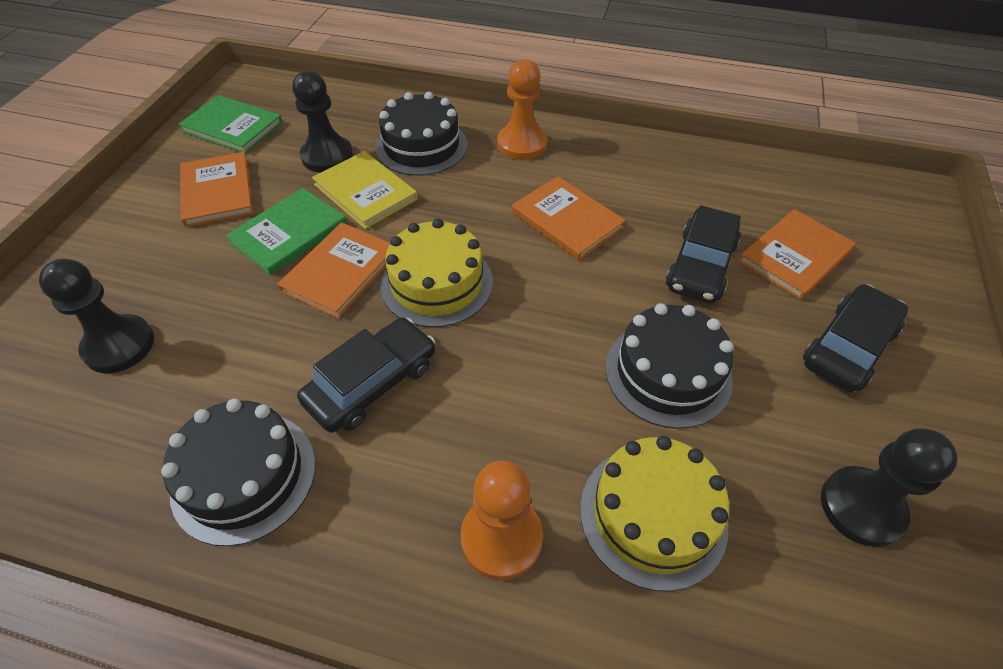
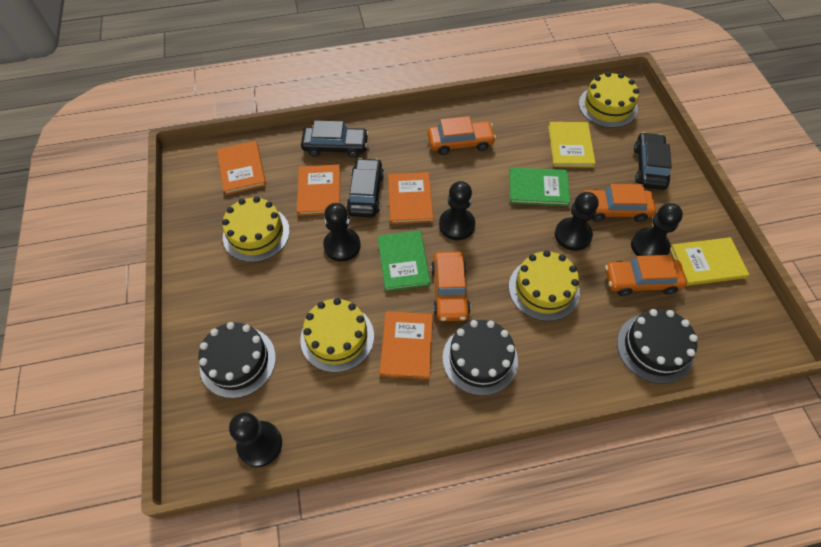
black pawn: [39,259,154,373] [292,71,353,173] [821,428,958,547] = 3 -> [229,412,282,467] [323,203,361,262] [439,181,475,240] [555,192,599,251] [631,203,683,256] = 5
orange car: none = 0 -> [428,116,496,155] [431,251,471,321] [582,184,656,222] [605,255,687,296] = 4
orange pawn: [460,461,543,580] [497,59,547,160] = 2 -> none = 0
yellow book: [312,151,418,229] = 1 -> [548,122,596,168] [670,237,749,286] = 2
yellow cake: [381,218,493,328] [580,436,729,591] = 2 -> [222,196,290,262] [300,298,374,373] [509,250,580,321] [579,72,639,128] = 4

